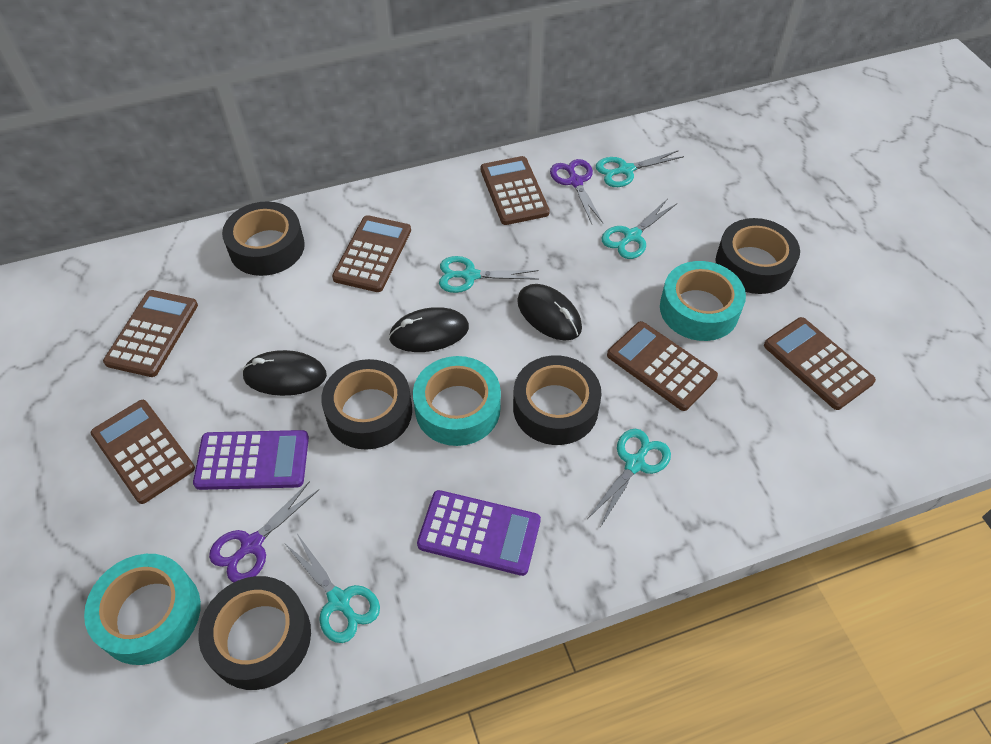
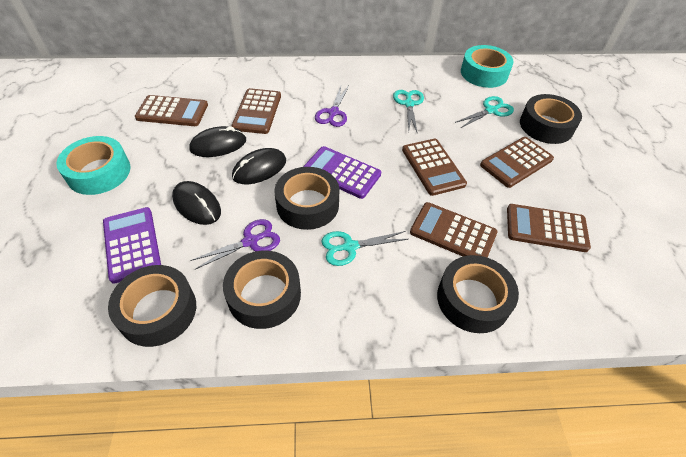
turquoise scissors: [284,534,380,643] [439,256,539,293] [587,429,671,526] [596,150,684,187] [602,199,676,259] = 5 -> [321,231,408,266] [393,90,424,134] [455,96,514,128] = 3
turquoise tape: [84,554,201,665] [413,356,501,446] [660,261,746,341] = 3 -> [56,136,130,195] [461,45,514,88] = 2

